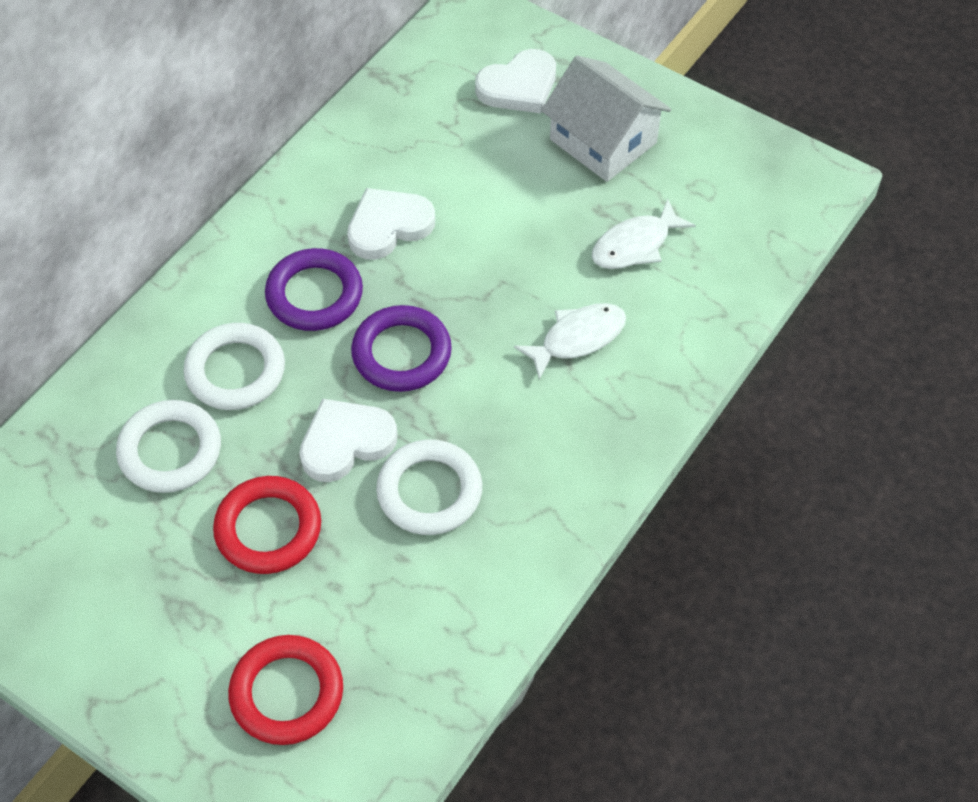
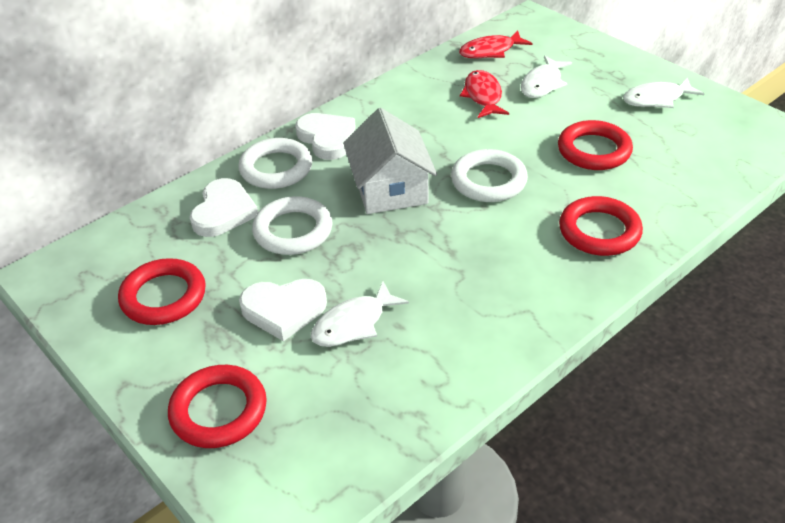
purple ring: [265,248,363,331] [351,305,452,392] = 2 -> none = 0
red fish: none = 0 -> [459,30,533,58] [460,70,509,118] = 2
red ring: [213,476,321,574] [228,635,343,745] = 2 -> [118,258,206,325] [168,365,267,448] [558,120,633,170] [559,196,643,256] = 4
white fish: [514,303,626,380] [592,199,696,269] = 2 -> [311,281,409,347] [521,55,572,98] [623,77,704,108] = 3

